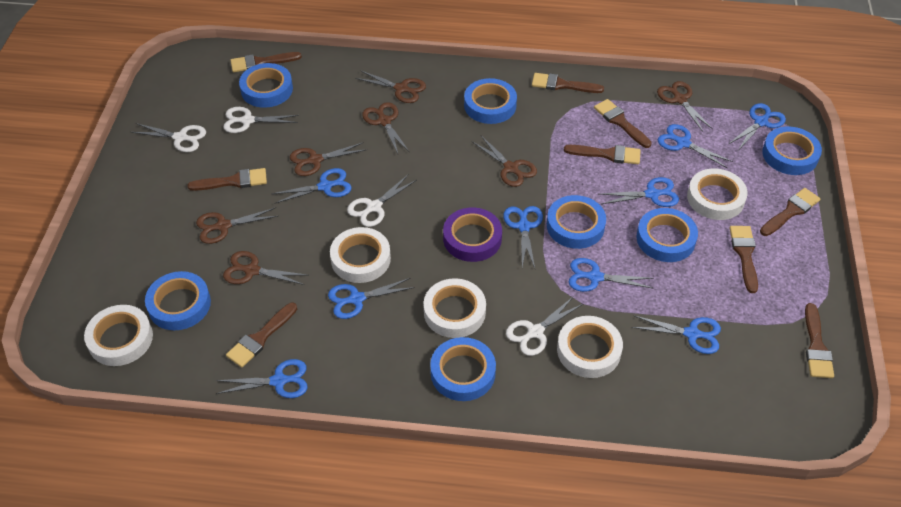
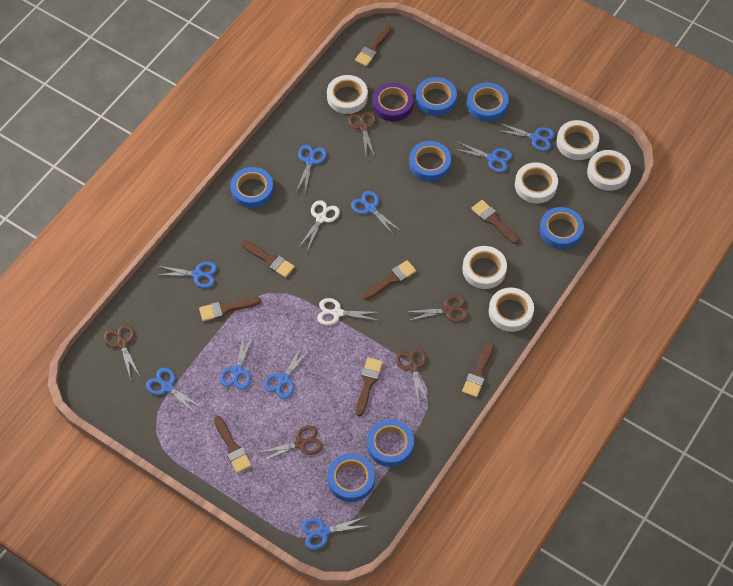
brown brush: [187,168,267,191] [226,303,297,368] [230,52,302,72] [532,73,604,93] [564,145,641,164] [594,99,652,148] [730,226,758,293] [760,188,820,236] [805,303,834,378] = 9 -> [199,297,261,321] [214,416,252,473] [241,240,295,278] [355,25,392,66] [356,358,383,416] [363,260,416,300] [462,342,494,397] [471,200,519,244] = 8
brown scissors: [196,208,278,244] [223,251,307,285] [290,142,366,176] [355,70,426,103] [362,102,409,154] [472,136,537,187] [657,81,713,132] = 7 -> [104,324,140,380] [257,425,323,462] [348,111,376,157] [395,348,428,405] [407,295,468,322] = 5
white scissors: [131,123,206,152] [223,107,299,133] [347,175,417,227] [506,296,583,356] = 4 -> [299,200,340,251] [317,298,380,325] = 2
white tape: [84,305,153,366] [330,227,391,283] [424,278,486,338] [557,316,623,378] [687,168,748,220] = 5 -> [327,75,368,114] [463,246,507,289] [489,288,534,332] [515,162,558,203] [557,120,600,160] [587,150,631,191] = 6

